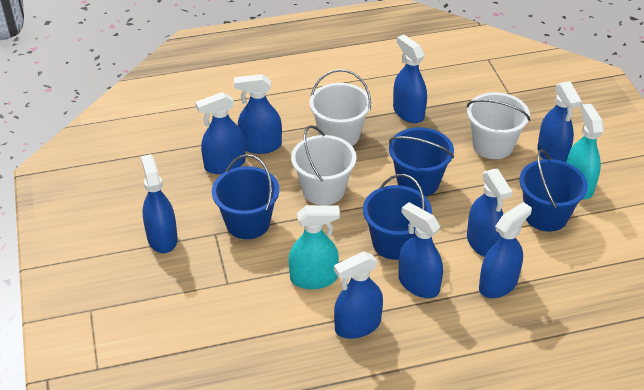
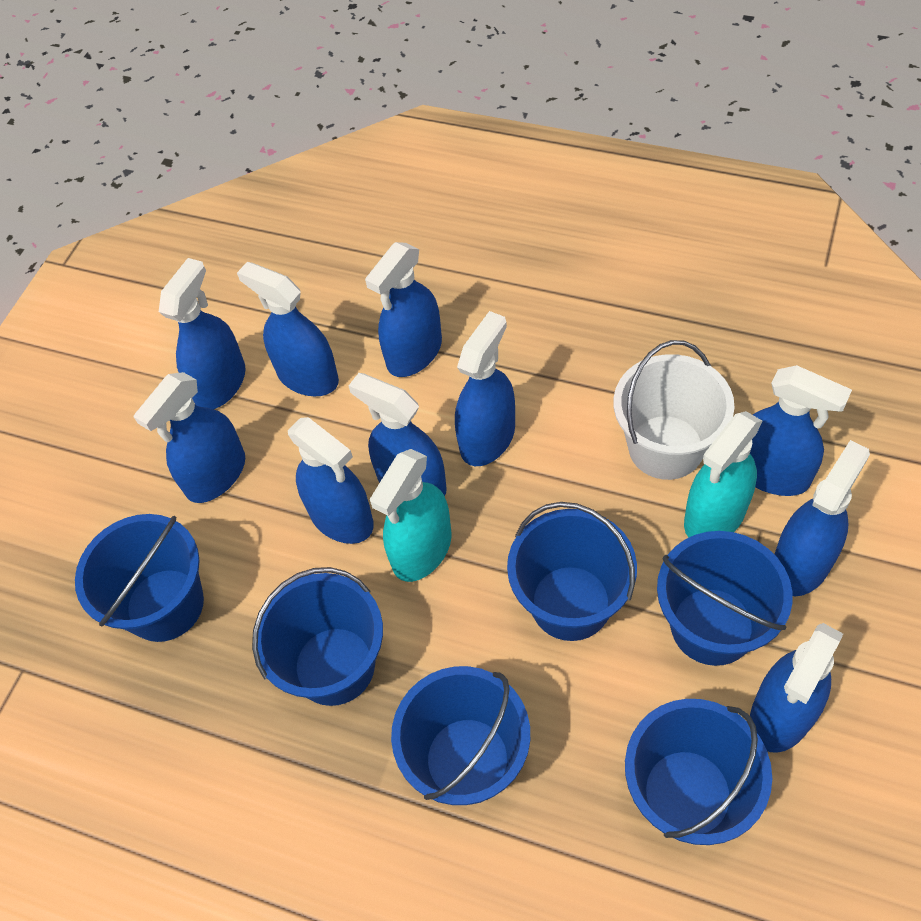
blue bucket: [212,154,279,239] [363,174,432,260] [389,127,454,197] [520,149,588,232] = 4 -> [75,514,204,642] [252,567,383,706] [391,666,530,805] [507,502,637,641] [625,699,772,845] [657,531,793,666] = 6
blue spray bottle: [141,154,178,253] [195,92,245,174] [234,74,282,154] [334,251,383,339] [393,35,427,123] [398,202,443,298] [467,168,512,257] [479,202,532,298] [537,81,582,162] = 9 -> [133,372,245,503] [159,258,245,409] [237,262,339,396] [288,417,374,544] [349,373,447,496] [365,242,442,377] [455,311,515,466] [750,365,852,496] [750,623,843,753] [774,440,870,596] = 10
white bucket: [291,125,357,205] [309,69,371,146] [467,92,530,159] = 3 -> [614,340,735,480] = 1

